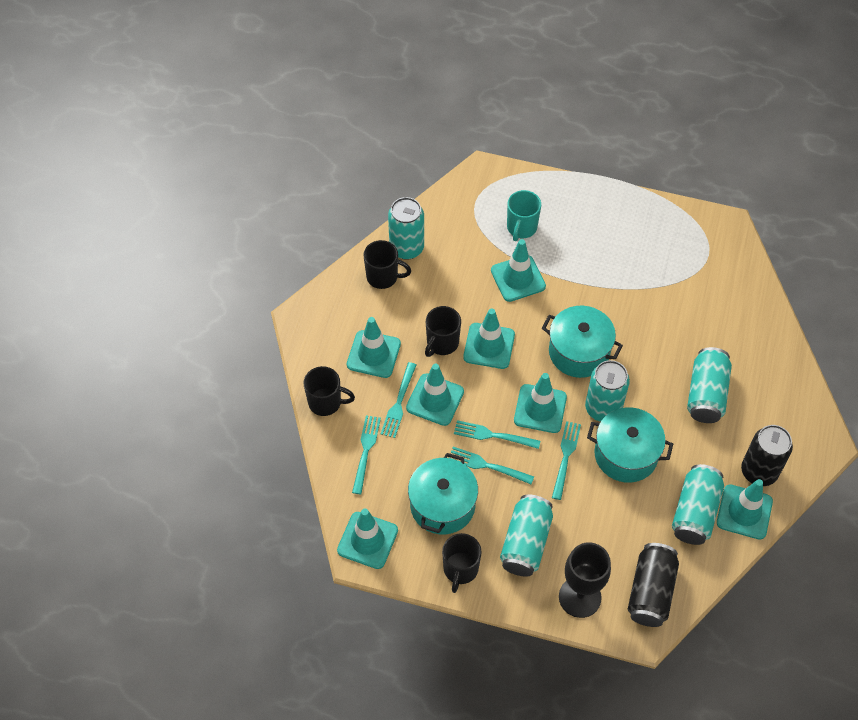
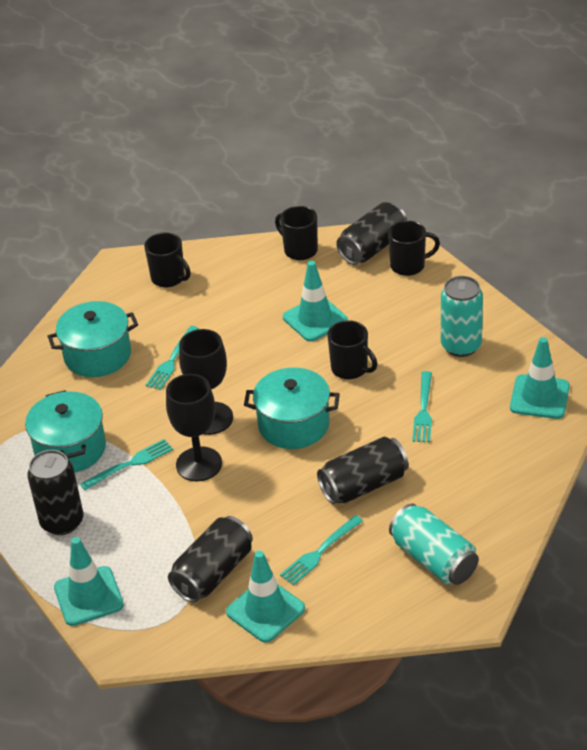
black can: [628,543,679,627] [741,425,793,486] = 2 -> [27,450,84,535] [168,516,253,603] [317,437,409,505] [336,202,407,265] = 4
black goblet: [559,542,611,618] = 1 -> [166,374,222,482] [179,329,233,435] = 2
turquoise can: [388,197,424,260] [500,494,553,576] [585,360,630,422] [672,464,724,545] [687,347,732,423] = 5 -> [389,504,479,585] [441,276,483,357] = 2
turquoise fork: [352,415,381,494] [381,362,416,438] [450,447,534,484] [454,420,540,449] [552,421,581,500] = 5 -> [80,439,173,490] [146,326,199,390] [280,515,363,585] [412,371,432,442] = 4
turquoise mug: [507,190,541,241] = 1 -> none = 0
turquoise traffic cone: [337,509,398,569] [347,317,401,378] [406,364,464,426] [463,308,515,369] [491,239,546,302] [514,373,567,433] [717,479,773,540] = 7 -> [54,537,124,626] [226,550,305,643] [283,261,348,341] [510,337,570,419] = 4

